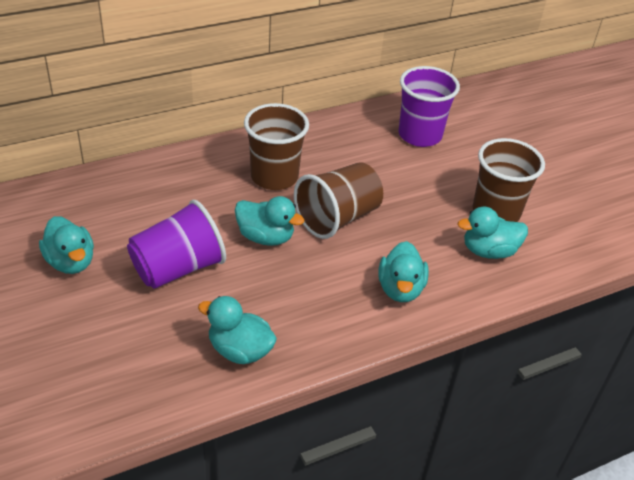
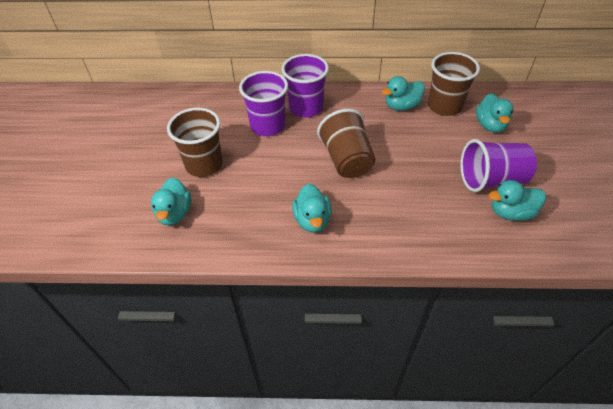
purple cup: [127,200,226,289] [398,66,460,147] = 2 -> [239,71,288,136] [282,54,329,118] [460,139,537,192] = 3

